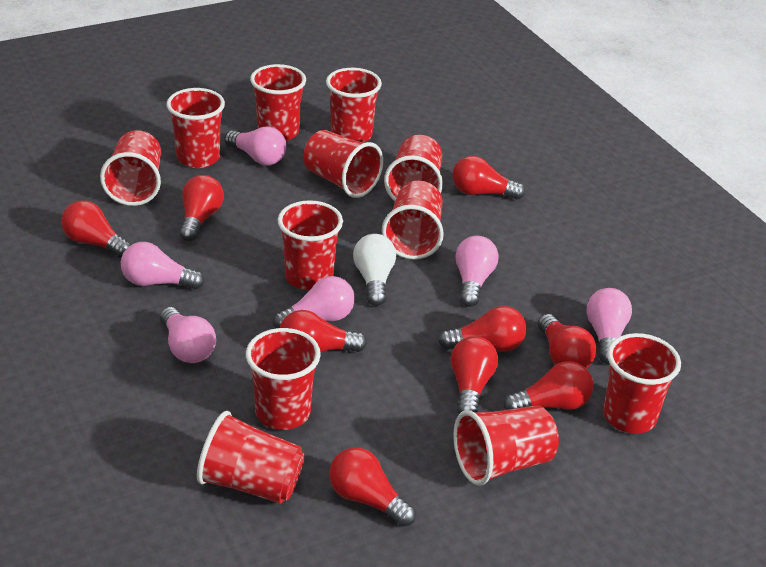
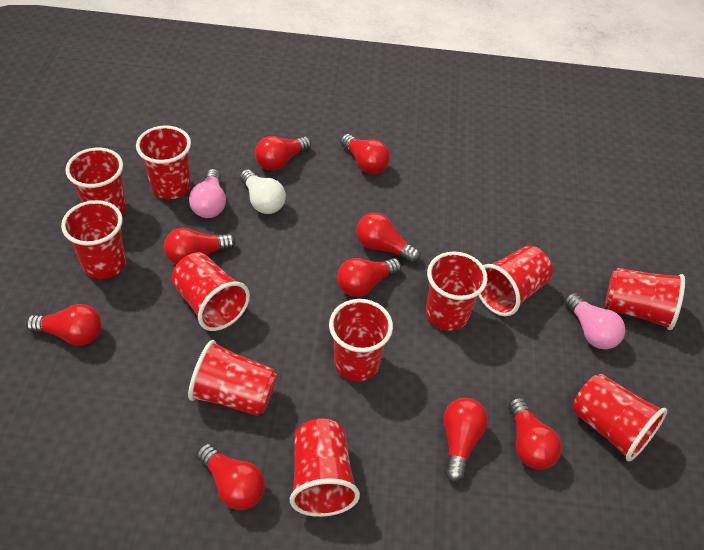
pink light bulb: [121,242,204,290] [160,307,216,363] [225,126,286,165] [273,276,355,328] [455,236,499,307] [586,288,632,364] = 6 -> [189,169,226,218] [564,293,625,349] = 2
red cup: [100,130,161,206] [166,88,225,168] [197,411,305,504] [246,328,321,430] [250,64,306,141] [278,200,343,290] [303,130,383,198] [326,68,382,142] [382,181,444,259] [384,135,443,201] [453,405,559,486] [603,333,681,433] = 12 -> [61,200,126,279] [66,148,127,215] [136,125,191,199] [171,252,250,331] [188,340,277,416] [290,419,360,517] [329,299,393,381] [426,252,488,331] [478,246,553,316] [573,374,667,461] [605,268,685,330] = 11

